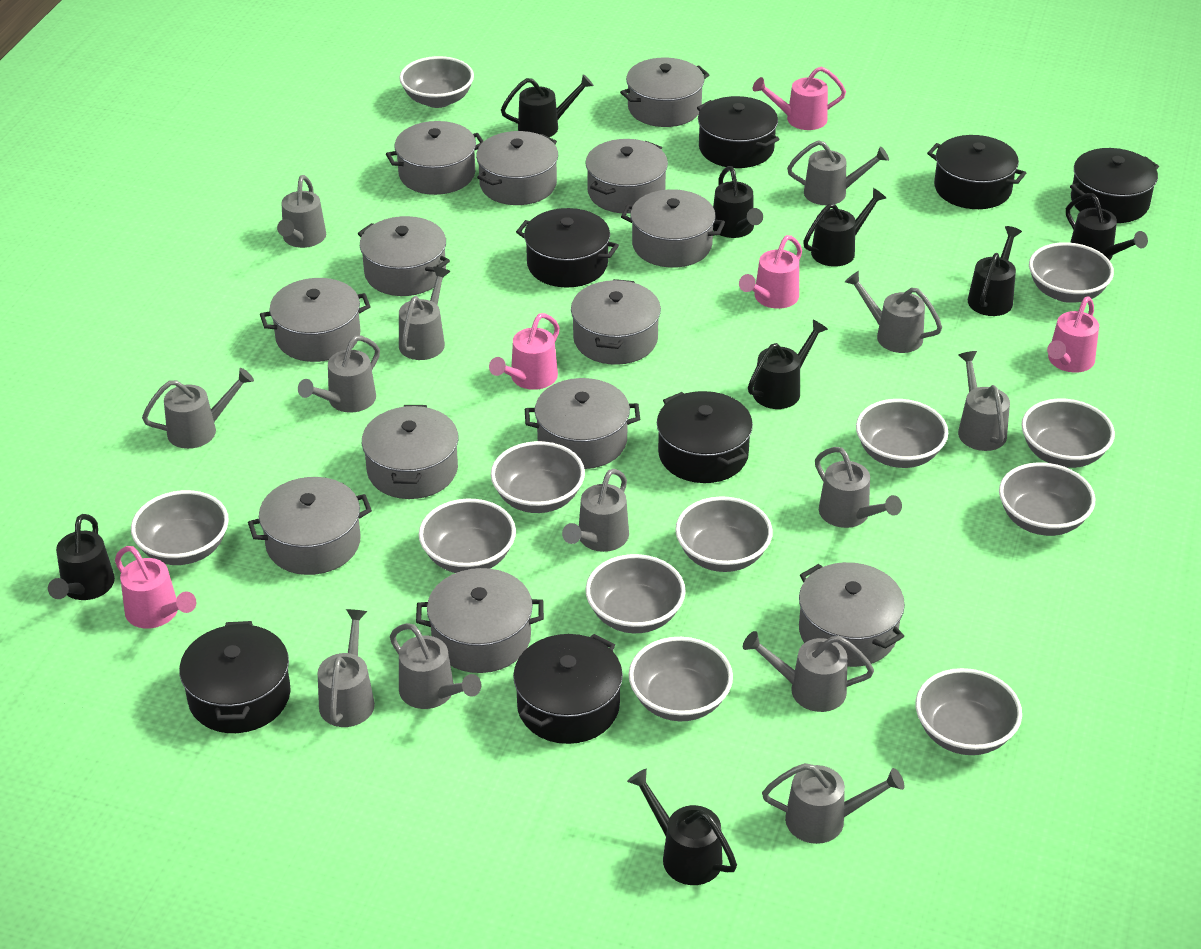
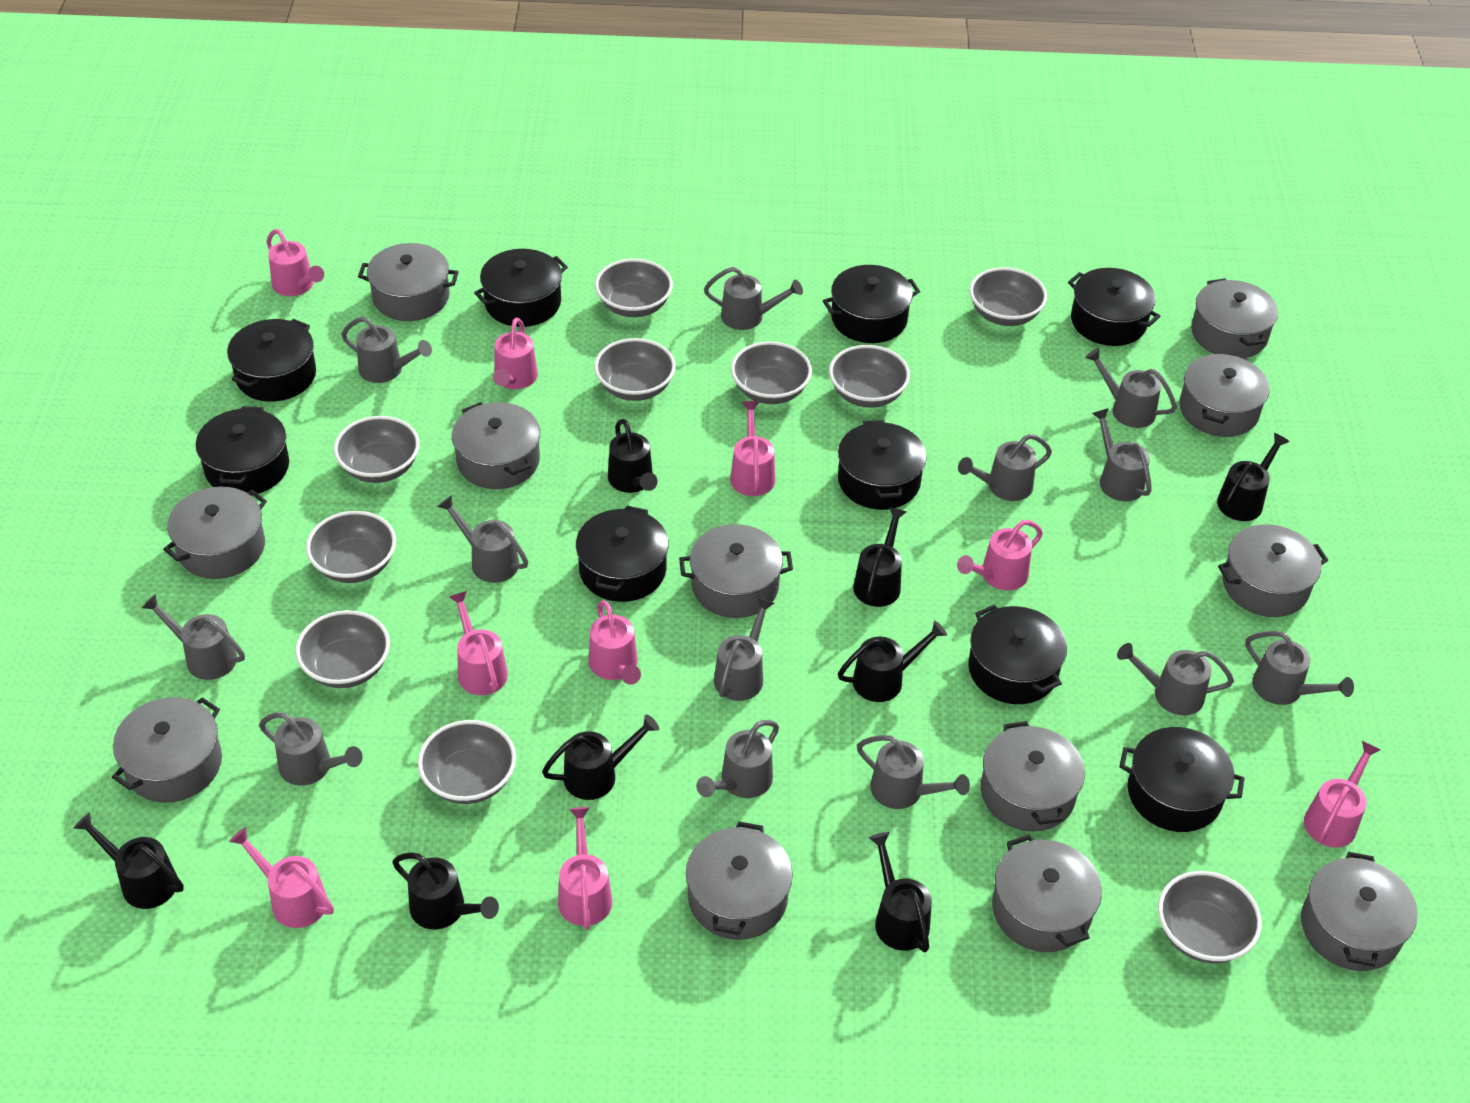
black pot: [179,621,291,733] [513,634,623,744] [516,208,619,288] [657,391,753,483] [697,96,779,168] [927,135,1026,209] [1070,148,1159,223] = 7 -> [196,406,289,494] [227,319,316,402] [474,249,568,327] [576,506,669,602] [823,265,920,343] [838,420,927,510] [968,605,1067,704] [1068,268,1160,346] [1119,727,1245,832] = 9
grey bowl: [131,490,229,565] [399,56,474,108] [419,499,516,573] [491,441,585,513] [585,554,686,633] [629,637,733,721] [675,496,773,572] [856,399,948,468] [916,668,1022,755] [999,463,1095,536] [1021,399,1115,468] [1029,242,1114,303] = 12 -> [296,610,390,688] [306,511,396,583] [334,416,420,483] [418,720,516,804] [594,338,676,401] [595,259,673,317] [731,341,812,404] [829,345,910,408] [969,267,1047,326] [1158,871,1262,963] = 10
grey pot: [248,477,372,575] [260,278,371,362] [358,216,450,296] [362,405,459,499] [386,121,484,195] [416,568,544,673] [476,131,558,205] [525,378,640,469] [571,279,661,365] [585,139,668,214] [620,57,709,127] [621,189,725,268] [799,562,905,667] = 13 -> [112,697,222,803] [163,487,267,579] [358,243,459,321] [452,402,540,489] [679,524,793,618] [686,822,793,940] [981,721,1085,832] [992,835,1102,952] [1179,353,1270,437] [1191,278,1278,358] [1218,524,1328,617] [1301,852,1418,971] = 12
pink watering can: [115,546,196,629] [489,313,560,390] [739,235,802,309] [753,66,846,130] [1047,296,1099,373] = 5 -> [229,827,334,928] [266,229,324,296] [448,591,508,695] [493,318,538,389] [558,807,613,930] [588,600,641,685] [730,401,775,496] [957,520,1043,591] [1304,741,1380,848] = 9

